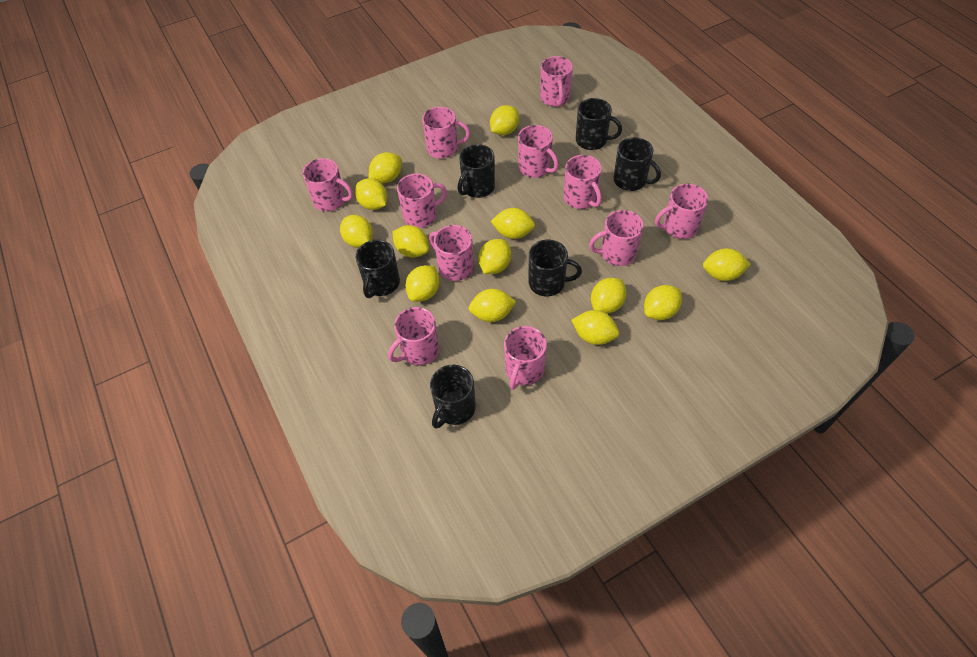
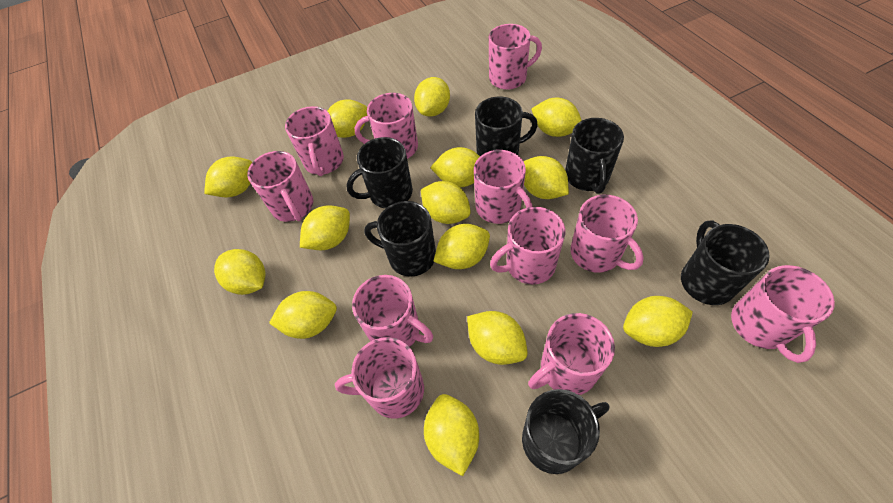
yellow lemon: [340,215,373,248] [355,178,387,210] [368,152,402,183] [393,225,429,258] [405,265,440,302] [468,289,516,322] [478,239,511,274] [490,105,519,135] [491,208,535,239] [571,310,619,345] [591,278,626,314] [644,285,682,320] [703,248,751,281] = 13 -> [204,156,252,197] [214,249,265,295] [269,291,337,339] [300,206,350,250] [328,99,367,138] [414,77,450,117] [421,181,471,224] [424,394,479,476] [430,147,480,187] [433,224,490,269] [467,311,527,365] [524,156,569,199] [531,98,582,137] [623,296,693,347] = 14

